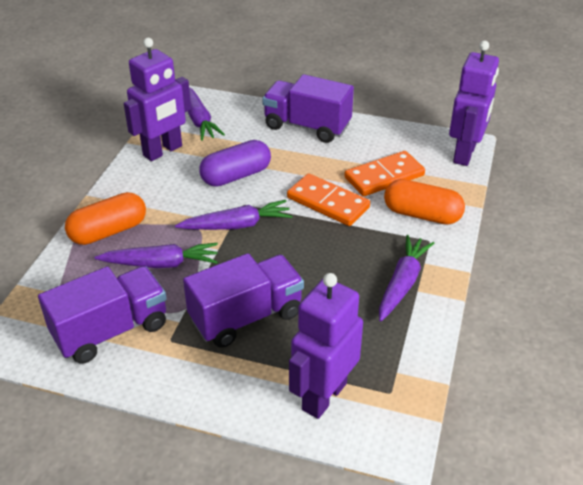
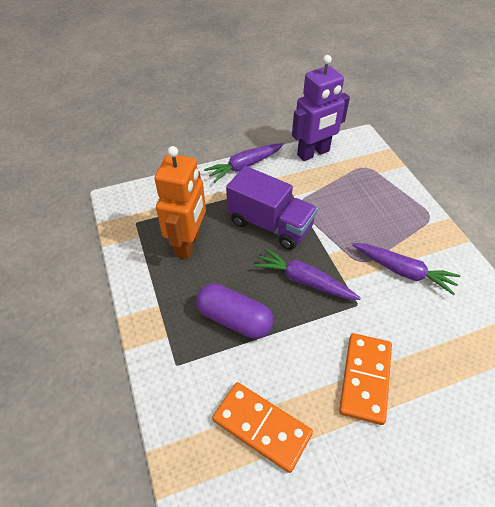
orange capsule: [65,192,146,245] [384,179,465,225] = 2 -> none = 0
orange robot: none = 0 -> [154,146,206,259] = 1
purple carrot: [95,243,218,268] [175,200,292,230] [188,87,225,141] [379,235,434,321] = 4 -> [204,143,284,182] [254,248,361,300] [352,243,460,295] = 3
purple robot: [124,38,191,161] [289,273,363,419] [449,40,499,166] = 3 -> [292,55,350,161] = 1
purple truck: [38,266,167,364] [183,253,304,348] [262,74,354,143] = 3 -> [226,166,318,250] = 1

